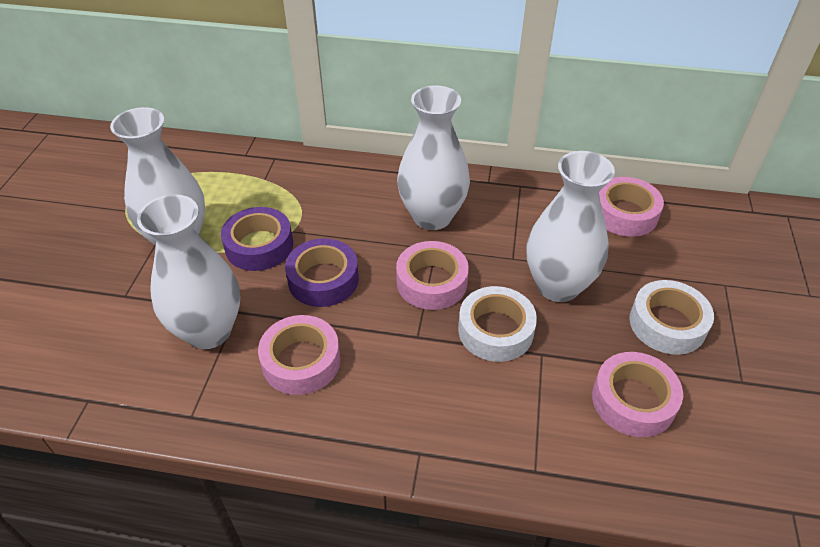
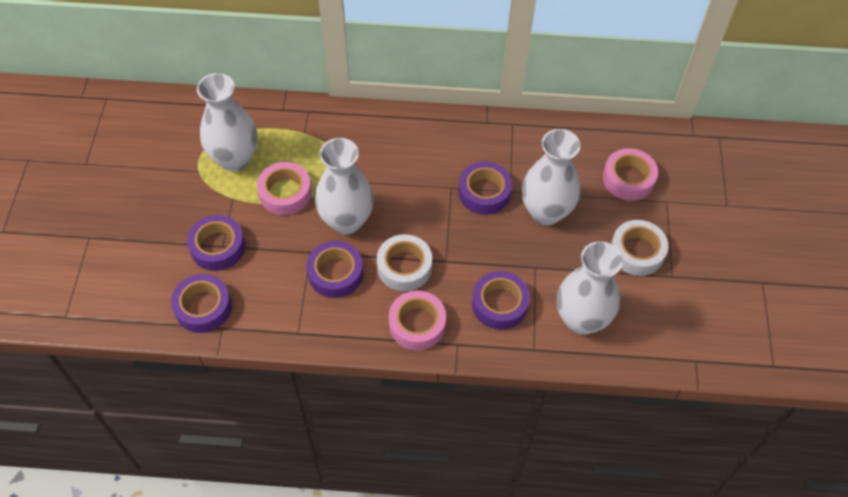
pink tape: [258,315,340,395] [396,241,469,310] [592,352,683,437] [599,177,664,237] = 4 -> [257,162,312,215] [389,291,446,350] [603,148,658,201] = 3
purple tape: [221,207,293,271] [285,238,359,307] = 2 -> [171,274,232,333] [187,215,245,271] [307,241,363,298] [459,162,512,215] [472,271,530,330] = 5

